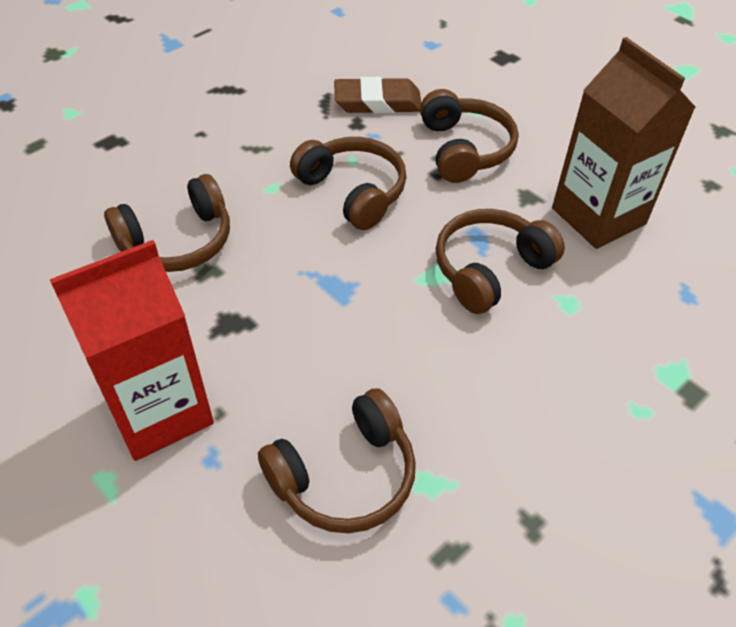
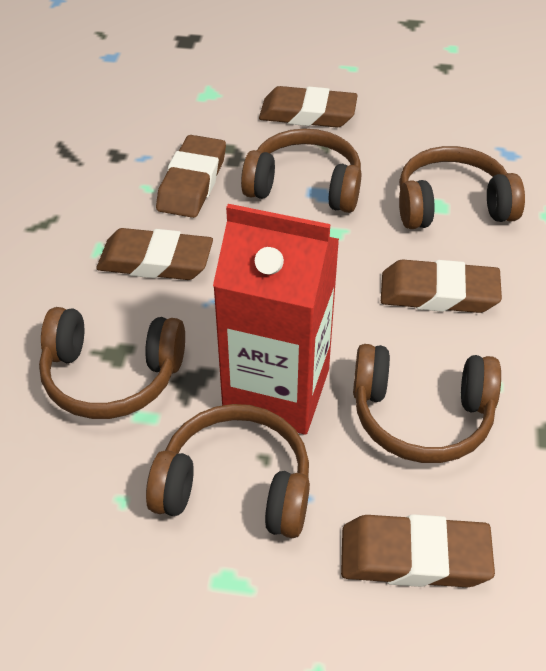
brown carton: [552,37,696,249] = 1 -> none = 0
brown eraser: [334,77,421,114] = 1 -> [96,228,213,280] [156,135,226,218] [259,86,358,127] [341,514,495,587] [381,260,502,313] = 5

